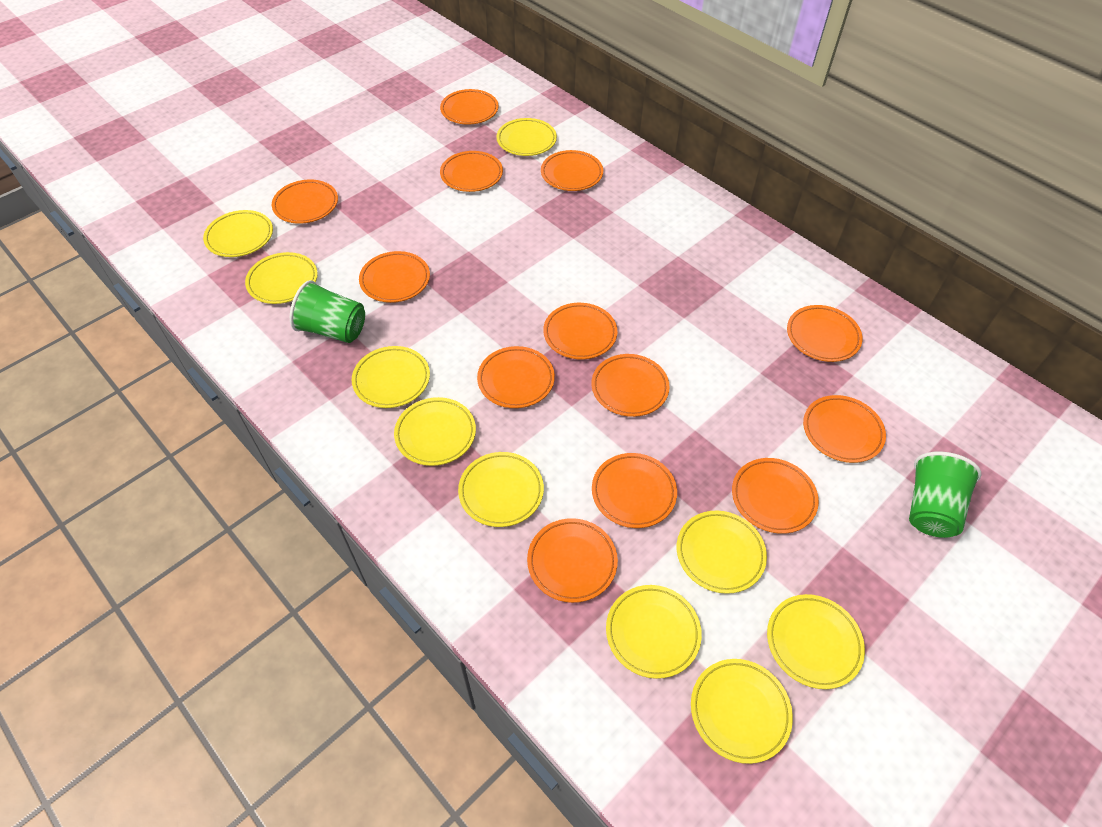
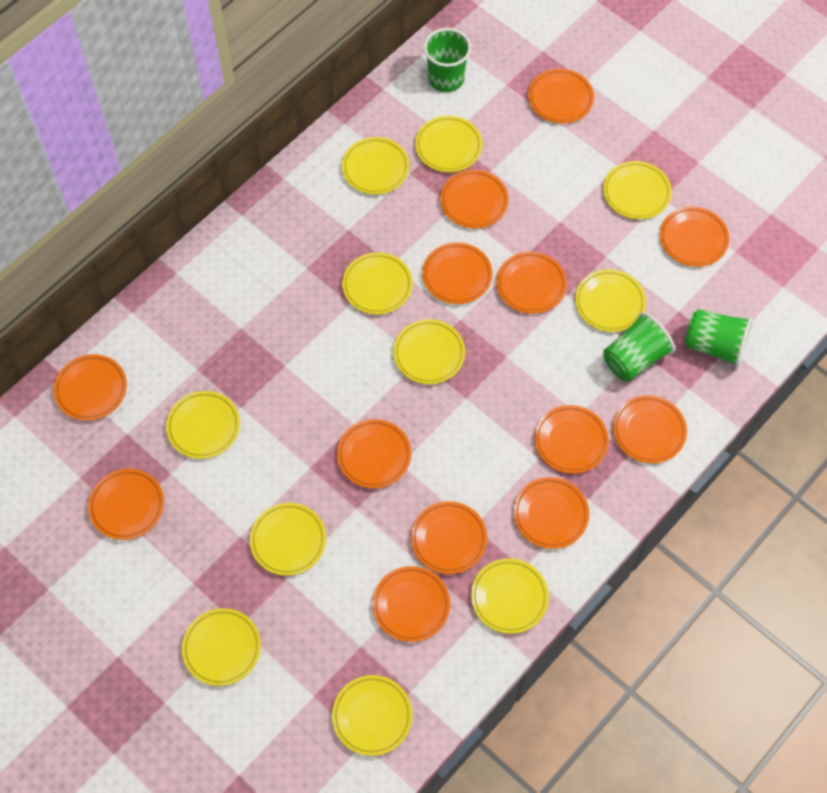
green cup: [290,280,365,343] [909,452,981,538] = 2 -> [424,28,471,92] [603,312,675,381] [685,309,753,367] = 3
yellow plate: [203,210,273,257] [245,252,318,304] [352,346,430,408] [394,397,476,466] [458,452,544,527] [496,118,557,156] [606,585,702,679] [677,511,767,594] [691,659,793,764] [767,594,865,689] = 10 -> [166,391,240,459] [182,608,261,686] [250,503,326,576] [332,675,412,756] [342,137,409,195] [342,252,413,315] [393,319,465,384] [415,116,482,172] [471,558,549,634] [575,269,646,332] [603,161,672,219] = 11

